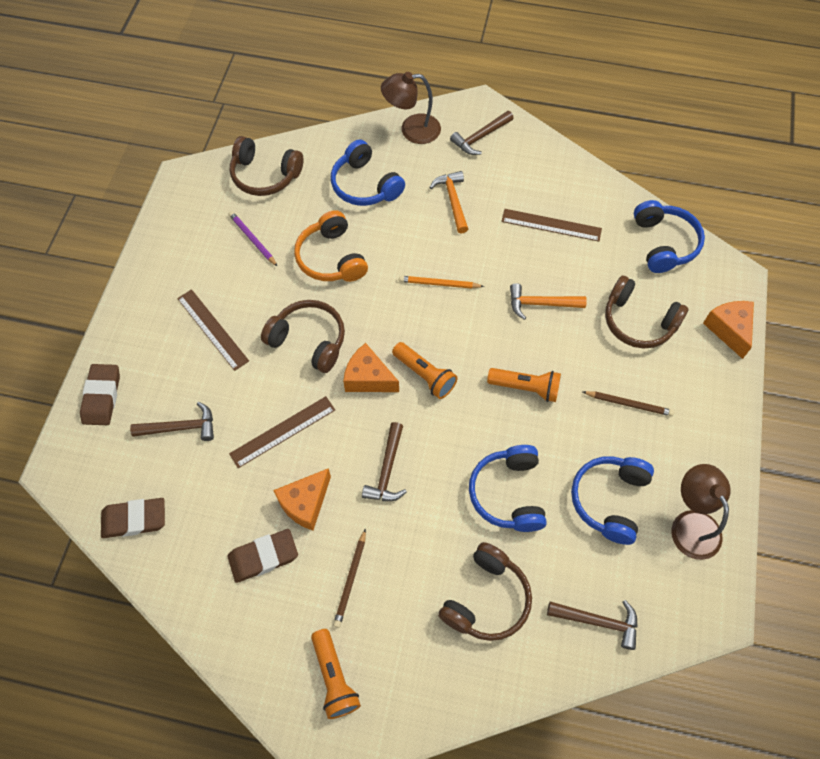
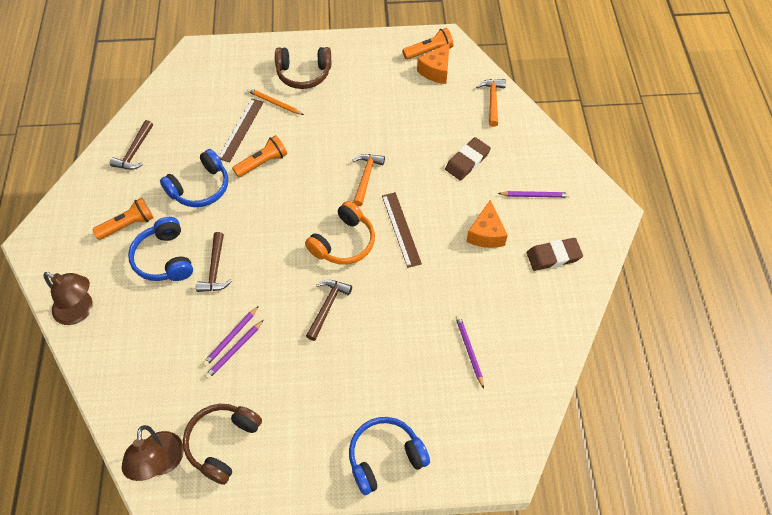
blue headphones: [331,139,405,206] [469,445,547,532] [571,456,654,545] [634,200,705,273] = 4 -> [128,217,193,281] [160,149,228,207] [349,417,430,495] = 3
brown eraser: [80,364,120,425] [101,498,165,538] [228,529,298,583] = 3 -> [445,137,491,181] [527,238,583,271] = 2
brown hammer: [130,402,214,441] [362,422,407,501] [450,111,514,155] [547,600,638,650] = 4 -> [110,120,153,170] [196,232,232,292] [306,280,352,341] = 3
brown headphones: [230,136,303,196] [261,300,345,373] [438,542,532,641] [605,276,689,348] = 4 -> [183,404,262,485] [275,47,331,89] = 2
brown pencil: [333,529,366,628] [583,391,674,416] = 2 -> none = 0
brown ruler: [177,289,249,371] [229,396,335,468] [501,209,602,242] = 3 -> [218,99,264,162] [382,192,422,268] = 2
orange cheese: [273,468,331,530] [343,343,399,392] [703,301,754,359] = 3 -> [417,43,449,84] [466,200,508,248] = 2
purple pencil: [228,211,278,267] = 1 -> [203,306,259,367] [205,320,264,379] [455,315,484,389] [497,191,570,198] = 4

